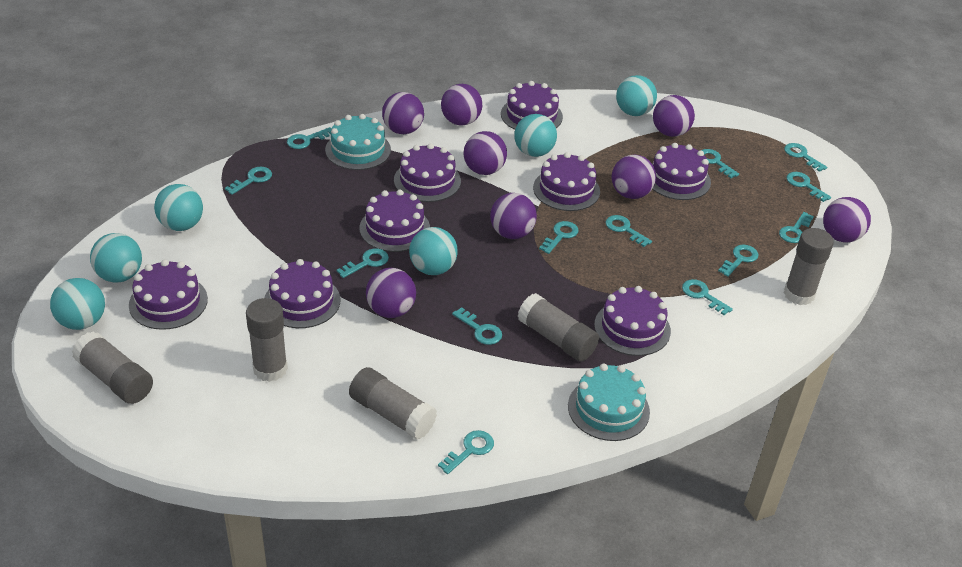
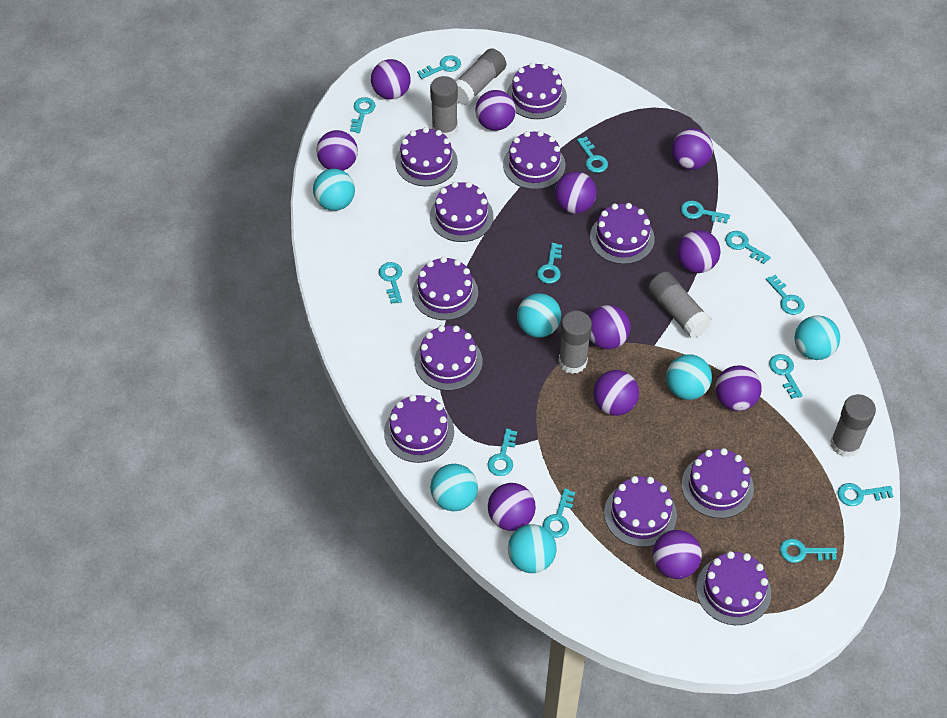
purple ball: [366,268,416,318] [382,92,424,134] [441,84,482,126] [464,131,507,175] [490,193,537,239] [612,155,656,199] [653,95,695,137] [823,197,871,243] = 8 -> [317,130,358,171] [371,59,411,100] [475,90,516,131] [488,483,536,531] [555,172,597,214] [589,305,631,350] [593,370,639,416] [653,530,702,579] [672,129,713,170] [677,230,721,273] [715,365,762,411] = 11
purple cake: [129,260,208,330] [264,259,340,328] [359,190,430,252] [394,143,461,202] [501,81,563,130] [533,152,600,211] [594,286,671,356] [652,143,711,200] = 8 -> [384,395,454,463] [395,127,458,186] [412,257,478,320] [414,325,482,391] [430,182,494,242] [503,131,565,189] [507,63,567,119] [590,203,655,264] [604,476,677,547] [682,448,754,519] [696,551,771,625] = 11
turquoise cake: [325,114,391,170] [568,364,650,441] = 2 -> none = 0

